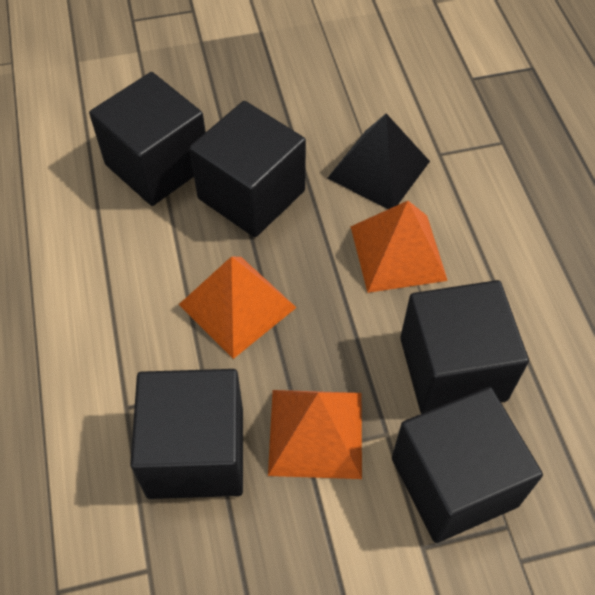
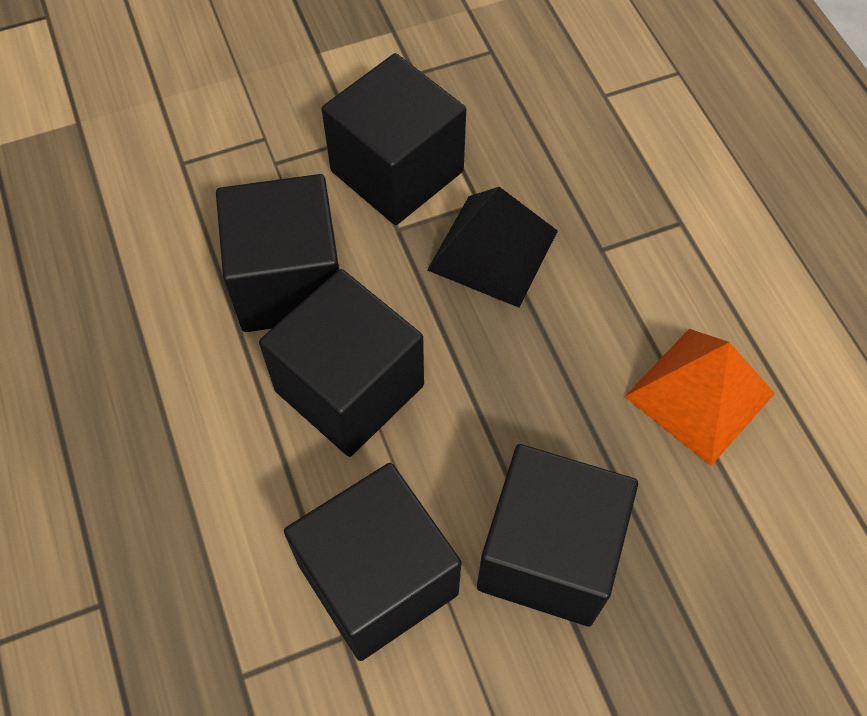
orange pyramid: [179,256,297,359] [268,390,362,479] [351,201,448,293] = 3 -> [625,329,775,466] = 1

